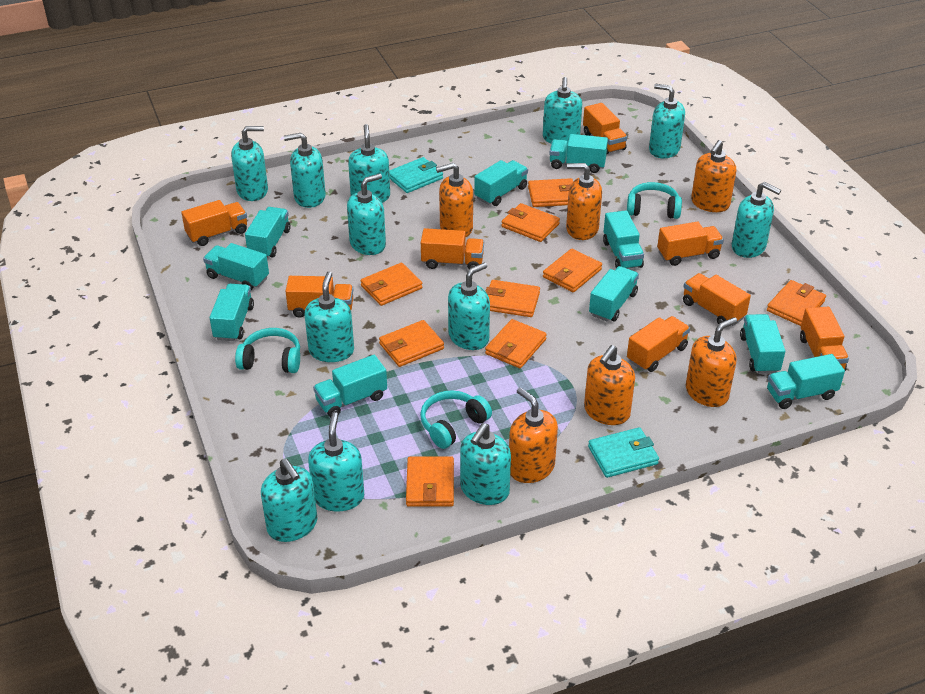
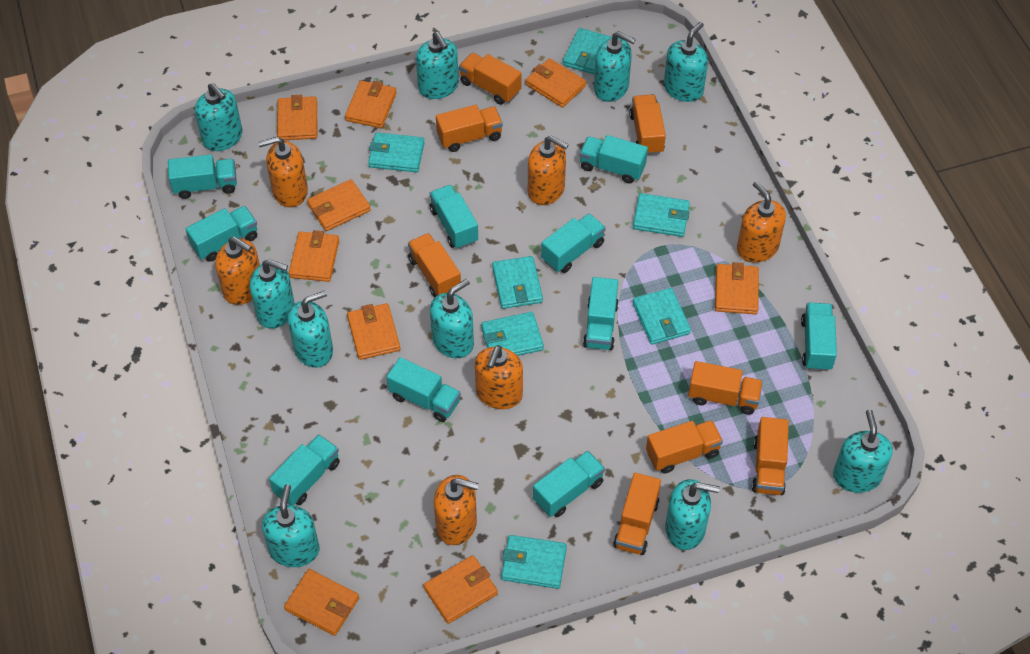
turquoise headphones: [235,328,300,373] [420,390,492,449] [627,182,682,219] = 3 -> none = 0
turquoise soap dispenser: [231,126,268,201] [261,459,318,542] [284,133,326,208] [305,272,354,362] [308,412,364,512] [347,173,386,255] [348,124,390,203] [448,263,490,350] [460,423,511,505] [543,77,582,144] [649,84,685,158] [732,182,781,258] = 12 -> [195,83,242,151] [250,259,295,329] [262,484,319,567] [288,290,333,368] [416,32,459,99] [430,279,474,358] [594,31,636,102] [664,22,708,102] [665,479,720,550] [833,409,893,493] = 10
turquoise wallet: [389,157,443,193] [588,427,659,478] = 2 -> [368,132,424,172] [481,312,544,356] [492,256,543,309] [501,535,567,589] [563,28,612,74] [632,288,691,345] [633,193,690,237] = 7

